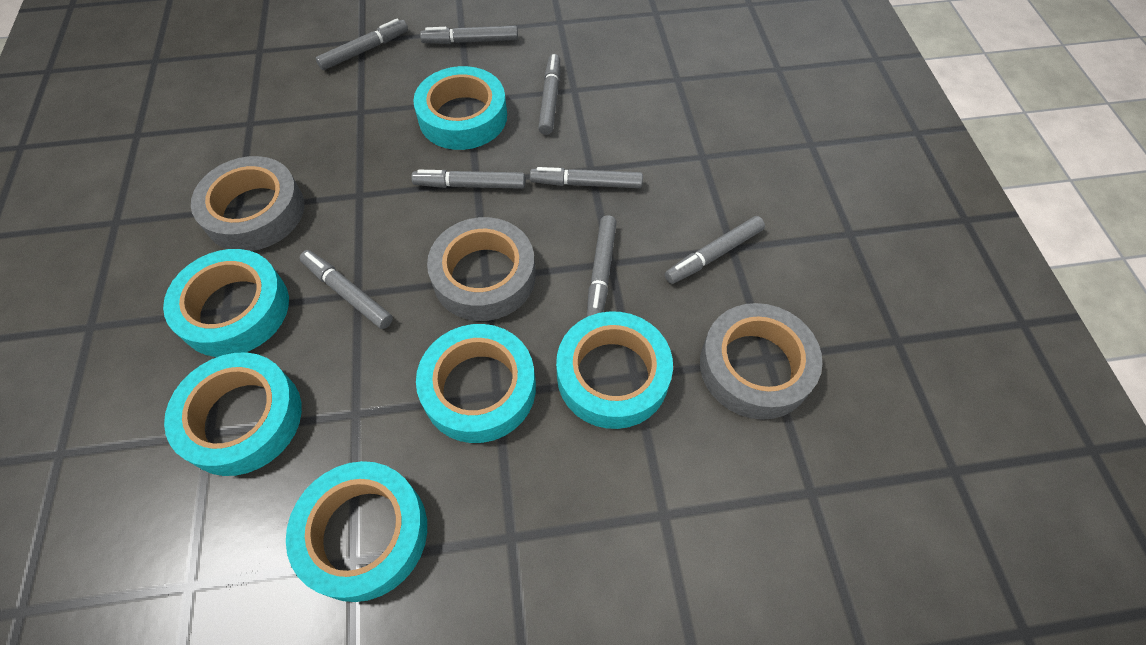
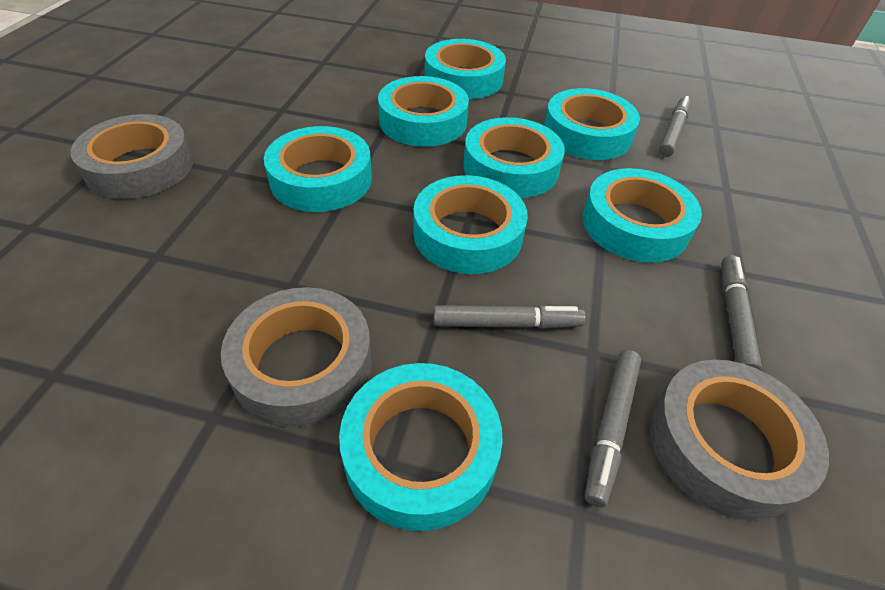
grey marker: [300,250,393,329] [316,18,408,70] [411,170,525,189] [420,25,518,44] [530,167,643,188] [538,54,560,135] [587,215,617,317] [665,216,765,284] = 8 -> [433,305,586,329] [585,350,641,507] [659,96,691,157] [722,255,762,370] = 4
turquoise tape: [163,249,289,357] [164,352,302,476] [286,461,427,602] [413,66,507,150] [416,324,536,443] [556,311,673,429] = 6 -> [264,126,372,212] [339,363,503,531] [378,76,469,147] [413,175,528,274] [425,39,506,99] [463,117,565,198] [544,88,640,160] [582,168,702,263] = 8

